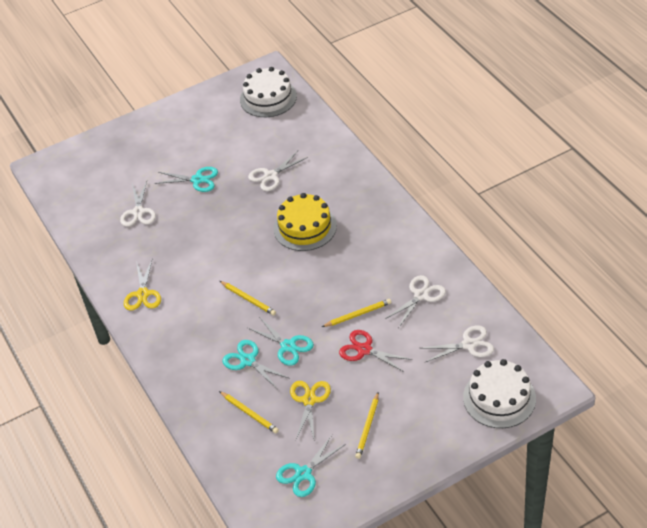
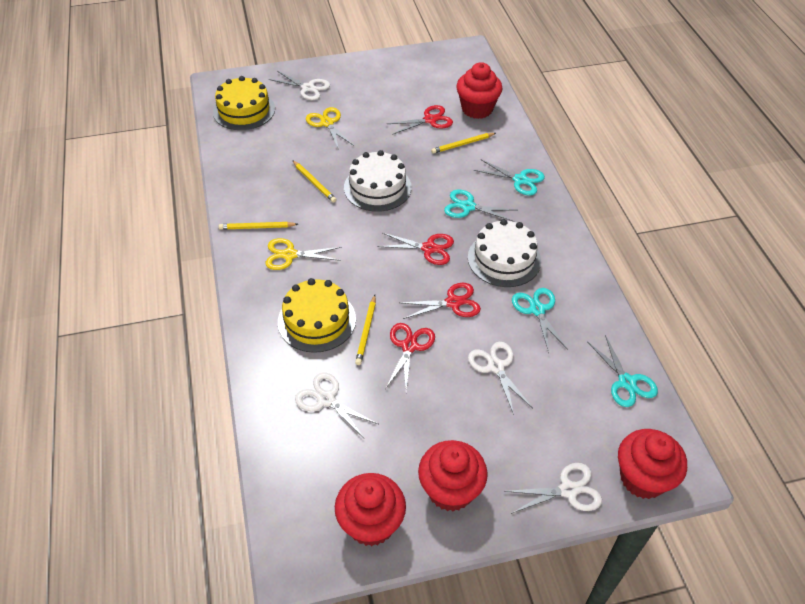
red cupcake: none = 0 -> [335,473,406,546] [418,440,488,511] [456,62,502,119] [618,429,687,499] = 4
red scissors: [339,330,412,372] = 1 -> [378,233,454,265] [385,323,435,391] [387,105,453,135] [400,283,481,319] = 4
yellow cake: [273,193,337,251] = 1 -> [213,76,275,130] [278,278,356,353] = 2

